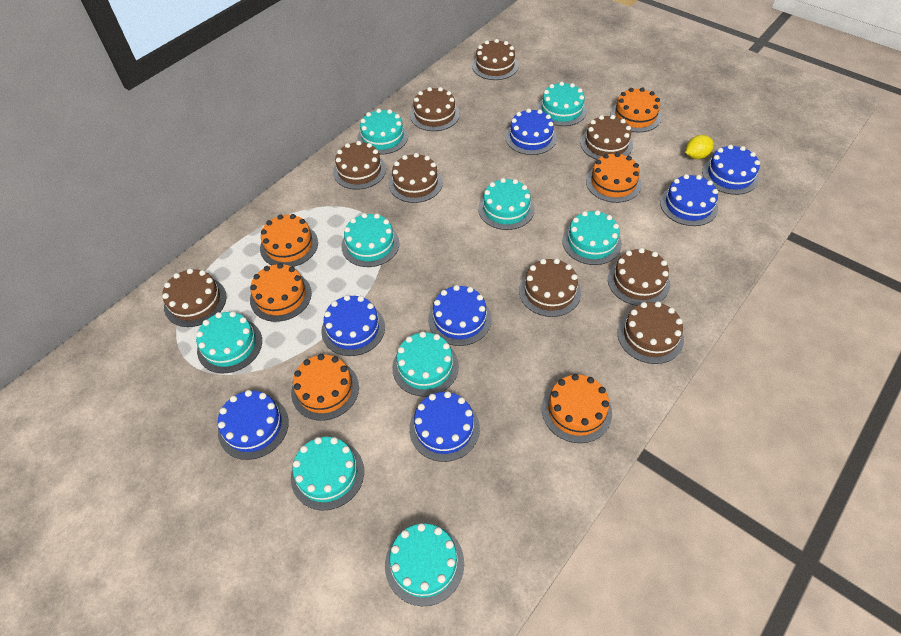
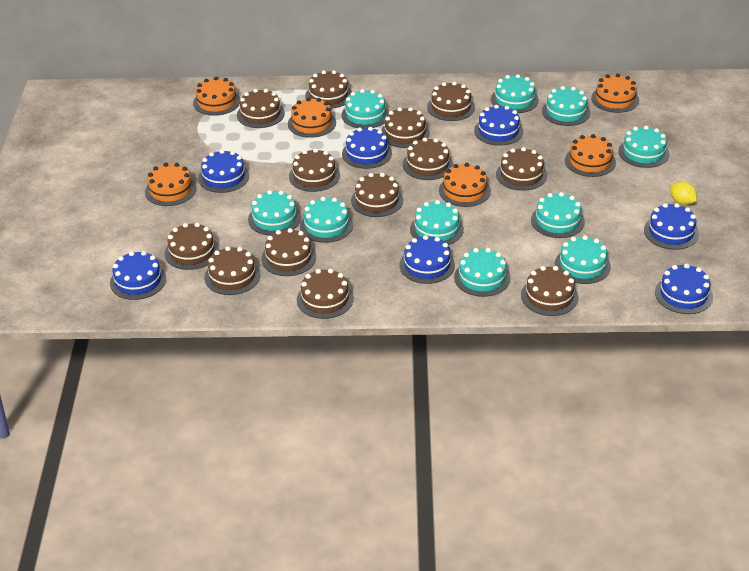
brown cake: [162,268,227,327] [333,141,386,190] [389,153,443,203] [410,87,460,131] [472,39,519,80] [519,258,581,317] [580,115,633,160] [608,248,670,306] [617,301,684,364] = 9 -> [165,223,219,270] [205,246,260,295] [237,89,285,128] [261,228,316,276] [289,148,340,192] [297,269,354,319] [305,70,352,109] [351,173,403,217] [381,107,430,148] [403,137,453,180] [427,82,475,121] [496,147,547,191] [521,266,578,316] = 13
turquoise cake: [196,311,262,373] [291,437,364,510] [341,213,400,267] [357,109,408,155] [385,523,464,606] [392,331,459,397] [478,178,534,230] [537,82,587,126] [562,210,622,265] = 9 -> [248,190,301,235] [300,197,353,243] [342,89,389,128] [410,200,464,245] [454,248,511,297] [491,74,539,113] [531,192,585,238] [542,86,590,126] [555,235,611,284] [618,126,669,168] = 10

